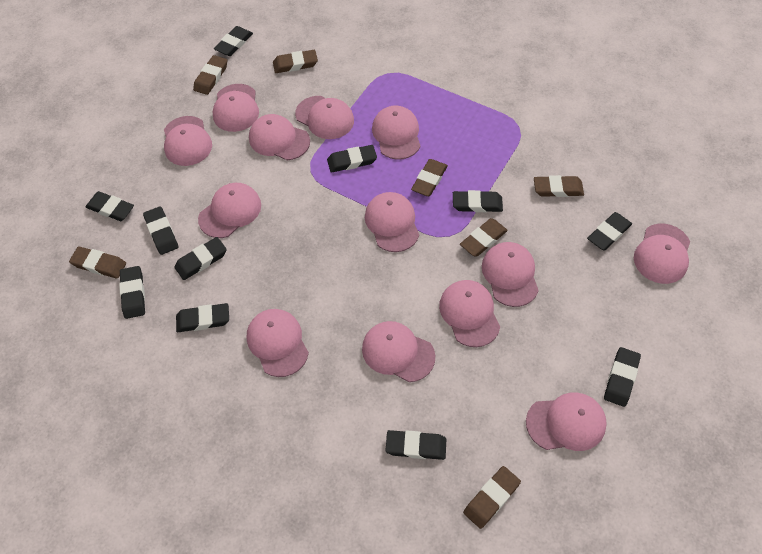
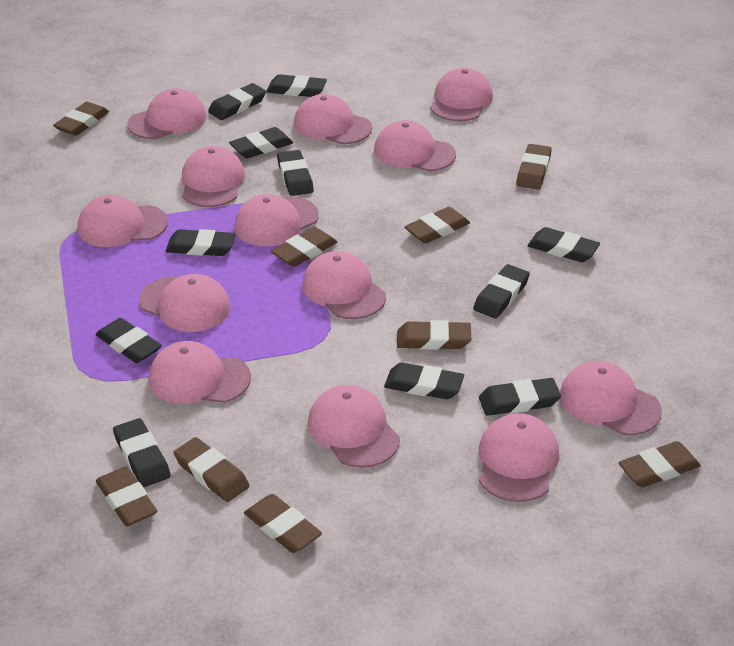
brown eraser: [69,247,126,278] [193,55,227,95] [273,50,318,73] [411,159,448,196] [460,218,508,257] [463,466,521,529] [534,175,584,197] = 7 -> [53,102,109,136] [96,467,157,526] [174,437,250,502] [244,494,322,553] [271,227,337,267] [397,320,471,350] [404,207,470,244] [516,144,552,189] [618,441,701,488] = 9

